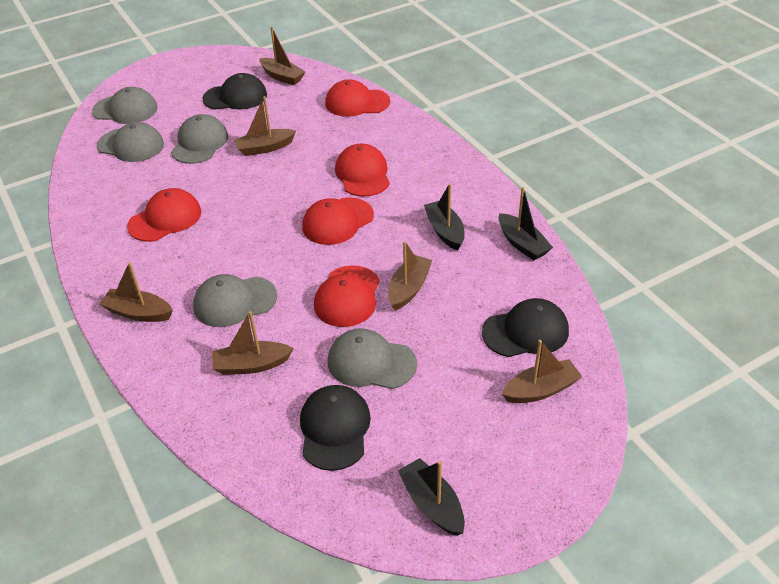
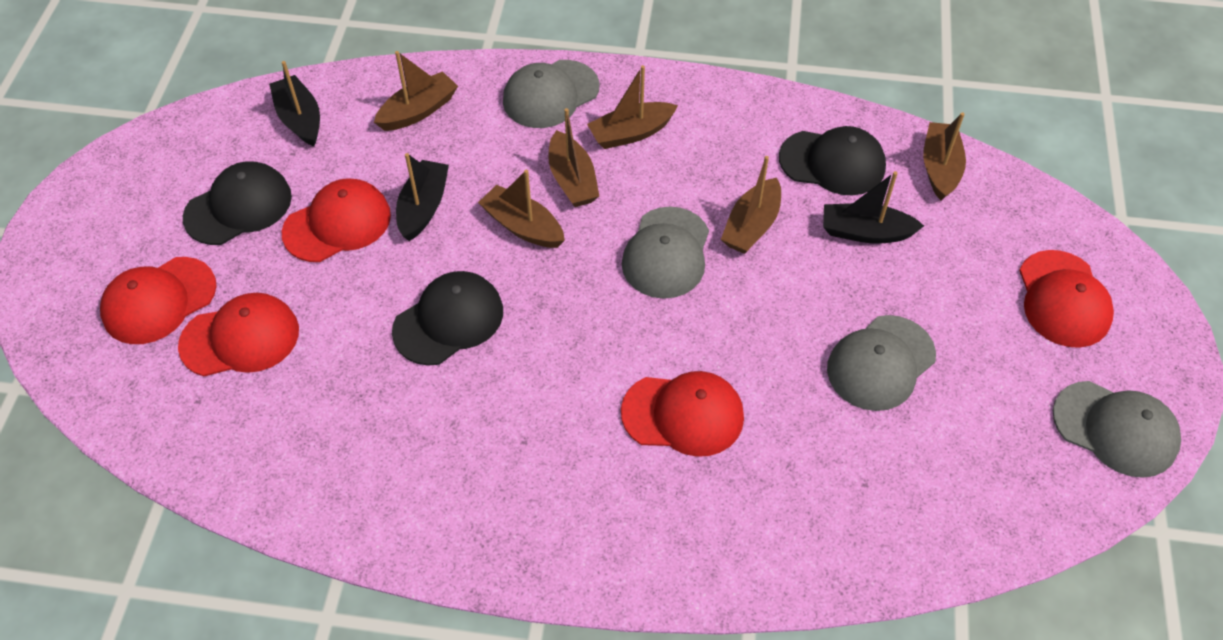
grey cap: [92,87,158,124] [97,122,164,162] [171,114,228,164] [193,274,277,327] [328,328,417,389] = 5 -> [503,60,599,128] [622,207,709,299] [827,315,936,411] [1053,381,1181,478] = 4

